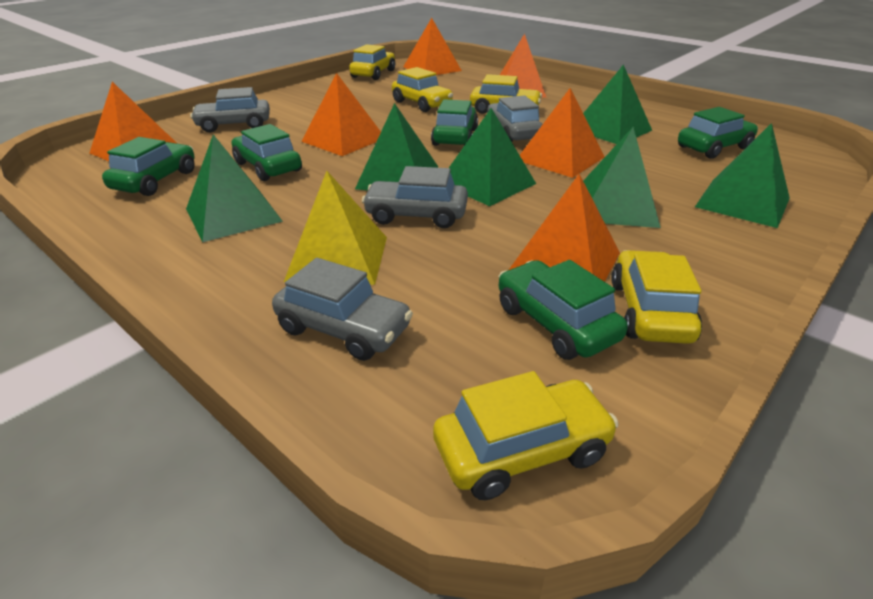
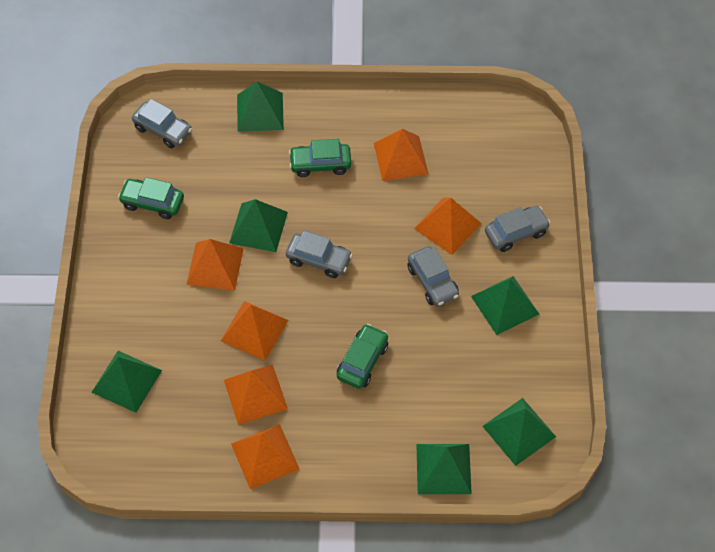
green car: [102,137,195,196] [232,124,302,181] [431,99,478,146] [499,260,628,360] [678,107,758,159] = 5 -> [118,177,184,219] [289,139,351,177] [337,324,388,389] = 3
yellow car: [349,44,395,80] [392,67,453,112] [433,371,619,500] [470,74,542,114] [611,250,702,344] = 5 -> none = 0
yellow pyramid: [284,171,387,285] = 1 -> none = 0

